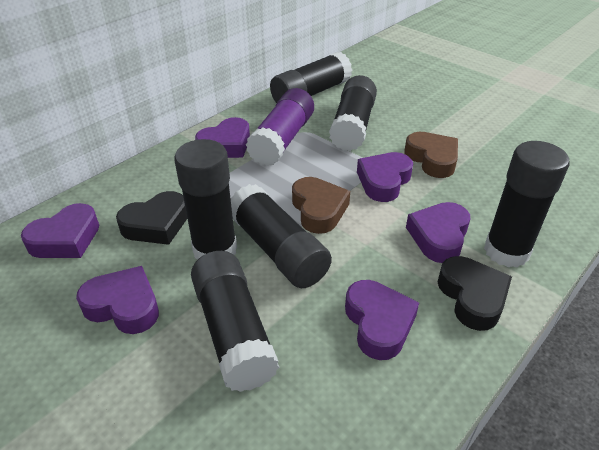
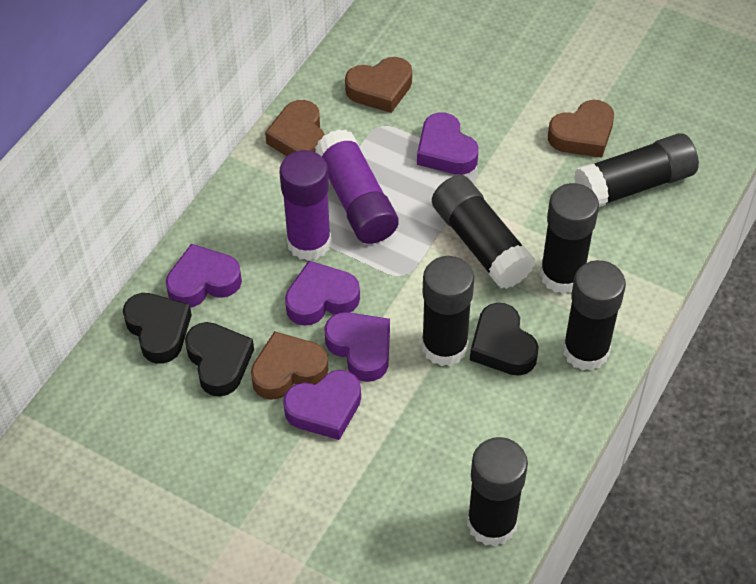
black heart: [116,191,187,245] [438,256,512,331] = 2 -> [123,293,192,364] [185,322,254,397] [470,303,539,376] = 3
brown heart: [292,177,350,234] [404,132,458,178] = 2 -> [251,331,328,400] [265,100,325,156] [345,57,412,113] [548,100,614,158] = 4
purple glue stick: [246,88,314,166] = 1 -> [279,150,331,261] [315,129,399,244] = 2
purple heart: [21,203,99,258] [76,266,159,334] [195,117,250,158] [345,280,419,360] [357,152,413,202] [406,202,470,263] = 6 -> [166,244,242,308] [283,370,361,440] [285,261,360,326] [324,312,390,382] [417,112,479,175] = 5

